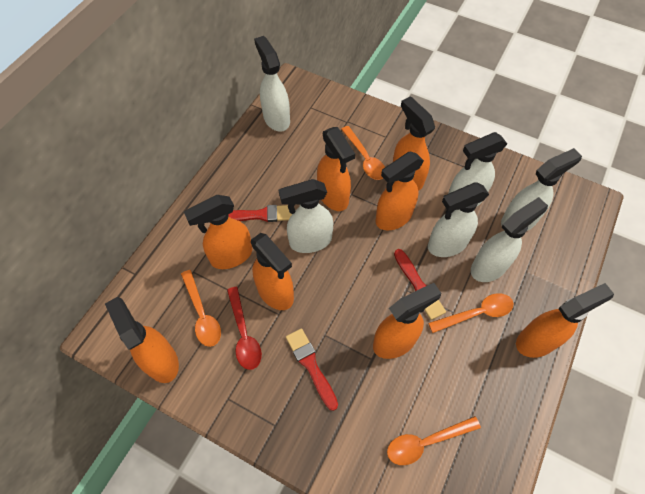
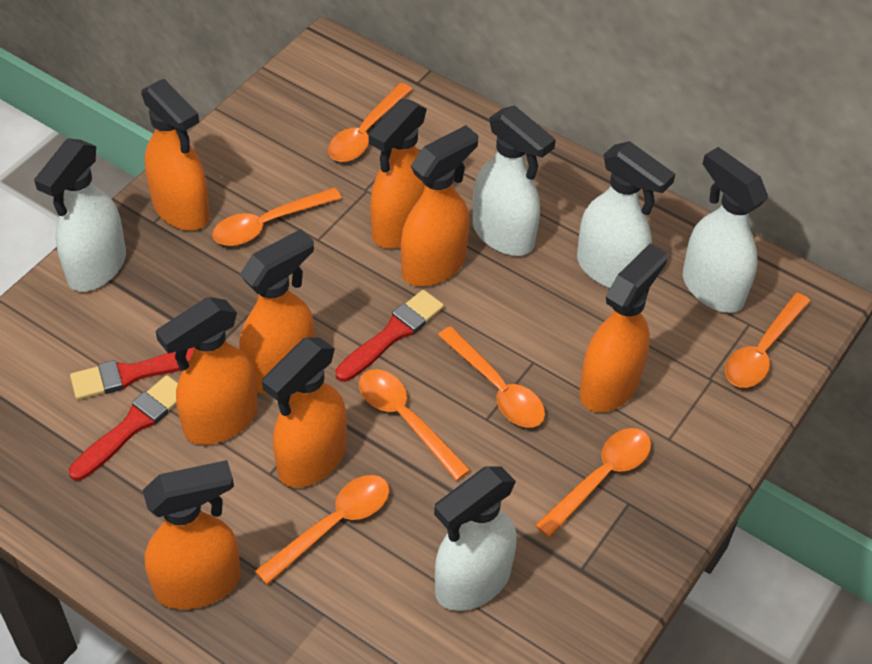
orange spoon: [181,270,221,347] [341,126,385,180] [387,416,481,465] [428,293,514,333] = 4 -> [212,187,342,246] [255,475,389,585] [328,83,413,162] [359,369,470,481] [438,326,545,428] [535,428,651,538] [725,293,811,388] = 7
red spoon: [227,287,262,370] = 1 -> none = 0
white spray bottle: [254,36,290,132] [279,179,333,253] [428,182,489,257] [448,132,507,206] [471,197,548,282] [501,148,582,231] = 6 -> [34,138,126,292] [434,466,517,611] [473,105,556,256] [577,141,675,288] [683,147,768,313] = 5

